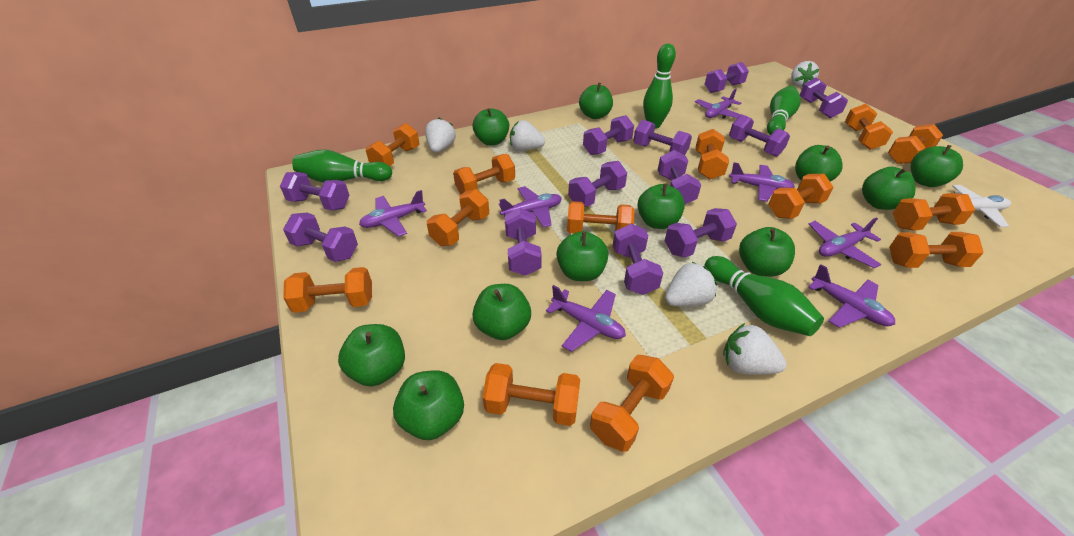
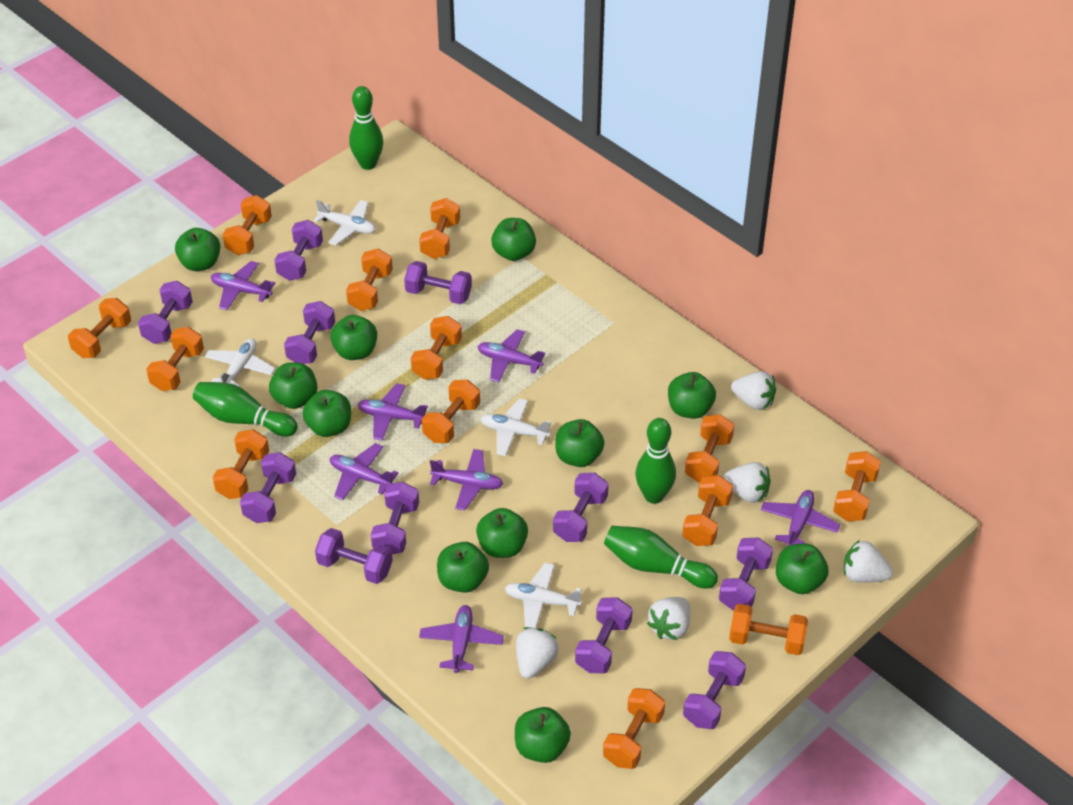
purple dumbbell: [280,172,350,211] [283,213,358,262] [505,208,542,276] [568,161,627,207] [583,115,634,155] [613,224,663,295] [633,120,692,155] [658,150,701,204] [664,208,737,258] [705,62,749,93] [729,115,790,157] [800,78,848,118] = 12 -> [138,281,193,344] [240,452,296,523] [274,220,323,281] [284,301,335,364] [315,528,393,584] [371,482,419,555] [404,261,472,304] [553,473,608,542] [575,598,633,673] [683,651,746,729] [719,538,773,611] = 11
white plane: [939,185,1011,227] = 1 -> [205,338,275,387] [314,200,376,245] [481,398,551,456] [505,563,582,628] = 4

